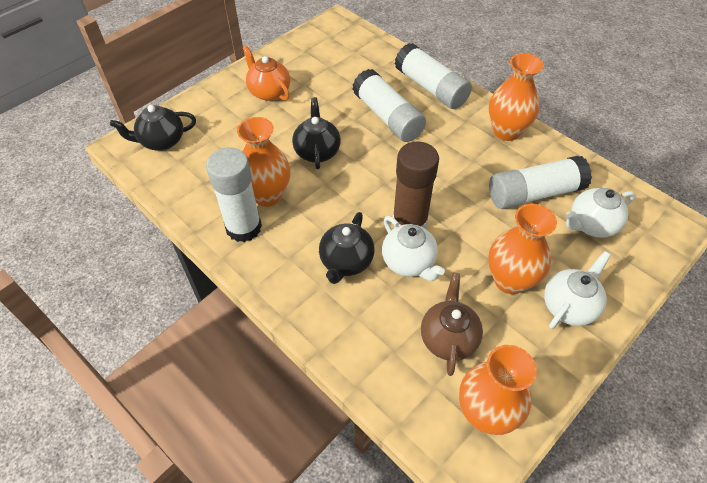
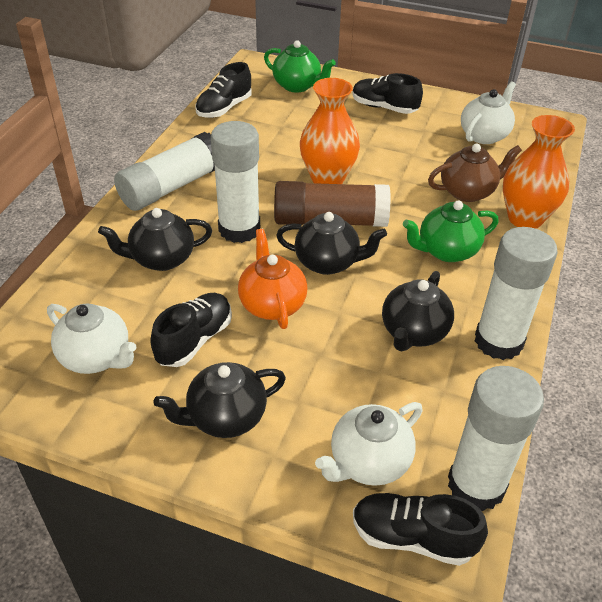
black shoe: none = 0 -> [150,293,232,367] [195,62,252,118] [352,73,423,114] [353,493,488,566] = 4
black teapot: [110,105,196,151] [292,97,341,170] [319,212,375,284] = 3 -> [98,208,212,271] [154,362,286,438] [276,212,387,275] [382,271,454,351] = 4
green teapot: none = 0 -> [264,40,336,92] [403,200,499,262] = 2
orange vase: [237,117,290,207] [459,345,537,435] [488,204,557,294] [489,53,544,141] = 4 -> [300,78,360,184] [503,115,575,229] = 2

